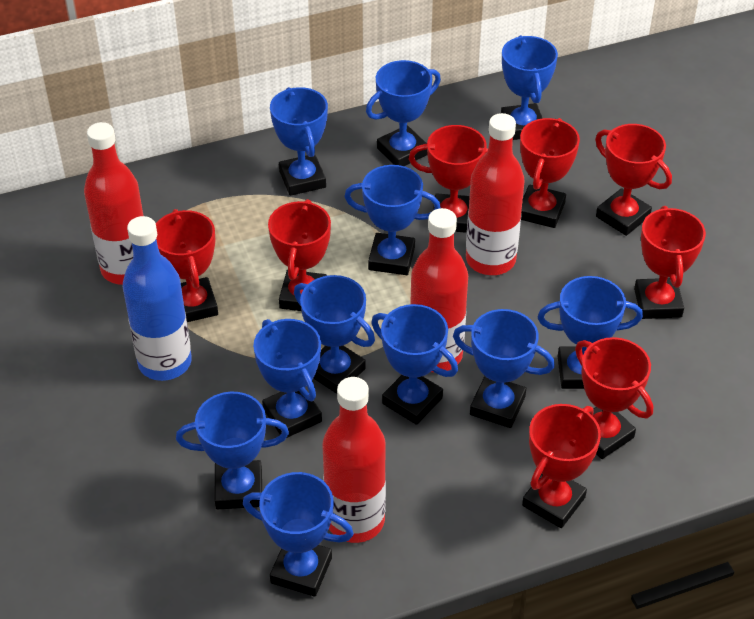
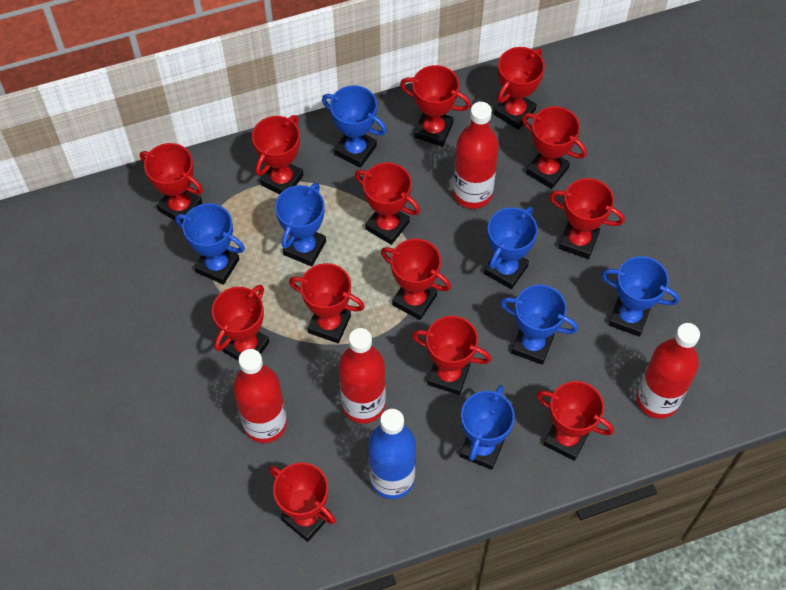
blue trophy: [176,392,289,509] [243,472,354,597] [253,319,322,438] [270,87,328,196] [294,275,375,394] [344,165,441,275] [366,60,441,166] [371,304,458,425] [453,309,555,428] [501,35,558,140] [538,276,643,389] = 11 -> [175,203,245,285] [275,183,326,266] [322,85,387,168] [460,385,515,470] [484,207,538,289] [500,285,578,365] [601,256,679,337] = 7
red trophy: [156,209,218,322] [268,199,331,311] [409,125,488,233] [520,118,580,228] [522,404,601,528] [575,337,653,459] [595,124,672,236] [634,206,706,319] = 8 -> [140,143,203,223] [212,285,269,361] [252,115,303,194] [269,462,336,542] [289,263,365,343] [355,162,420,245] [381,239,451,320] [400,65,471,147] [412,316,491,395] [494,47,545,130] [522,106,587,189] [536,381,614,461] [550,178,625,259] = 13

